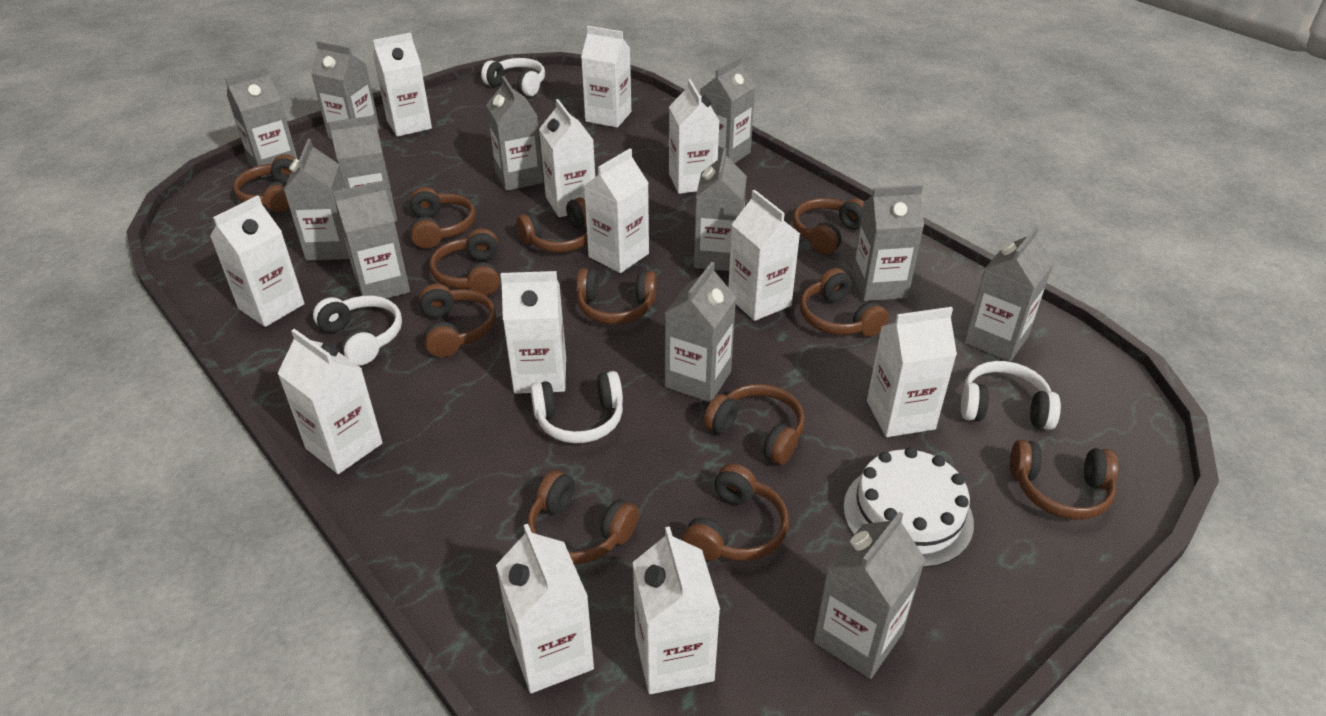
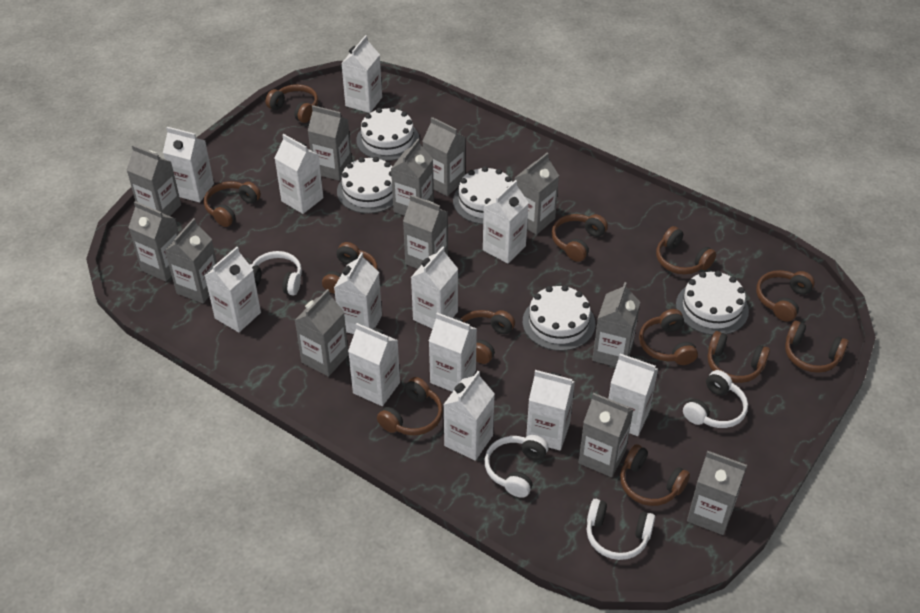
white cake: [843,447,974,568] = 1 -> [337,157,393,214] [356,107,419,161] [453,166,513,224] [523,285,595,351] [676,271,749,335] = 5

